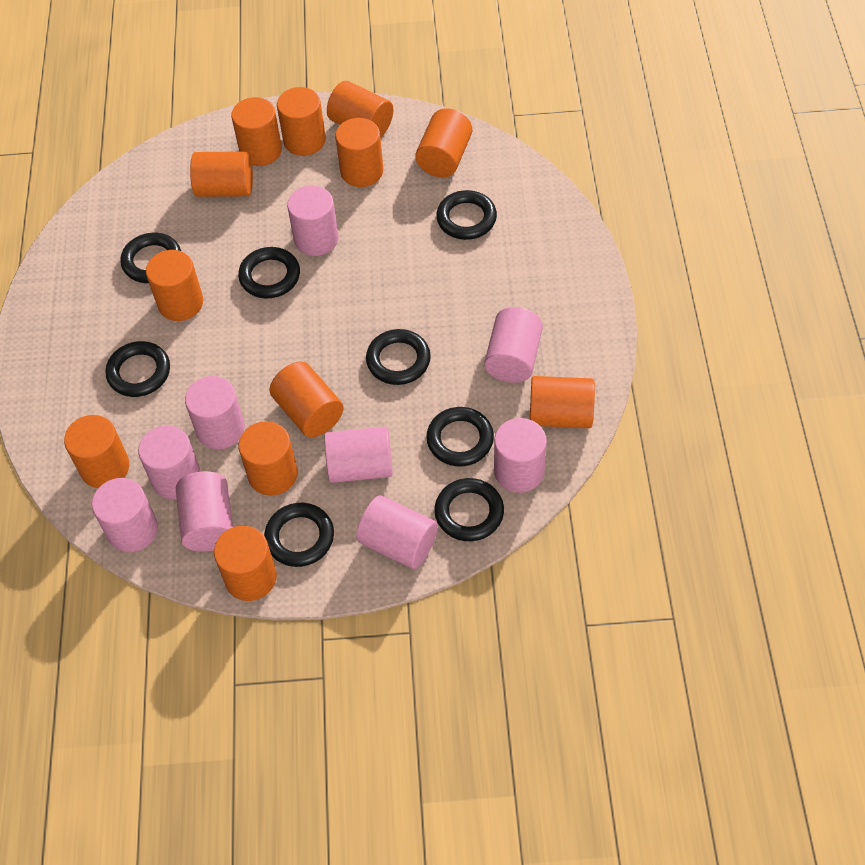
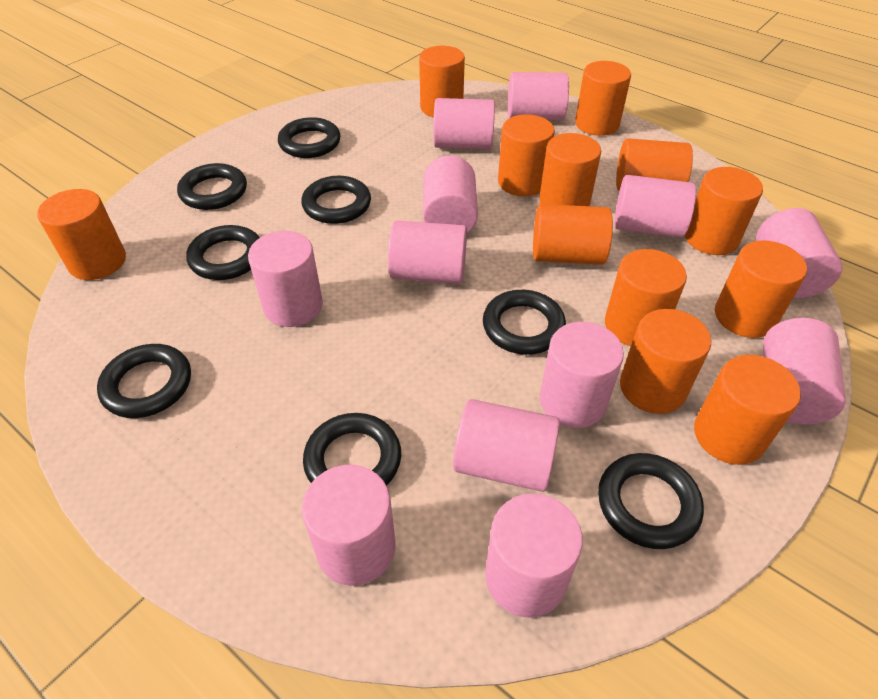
pink cylinder: [92,478,158,552] [138,425,201,500] [176,471,233,552] [185,376,245,449] [287,185,339,256] [324,426,393,483] [356,495,438,569] [484,307,543,383] [494,418,547,493] = 9 -> [248,231,323,327] [302,465,395,586] [388,220,467,284] [423,156,478,233] [433,98,495,149] [453,399,560,492] [485,493,583,618] [508,72,569,120] [540,322,624,428] [614,175,696,238] [756,208,843,298] [763,318,846,425] = 12

